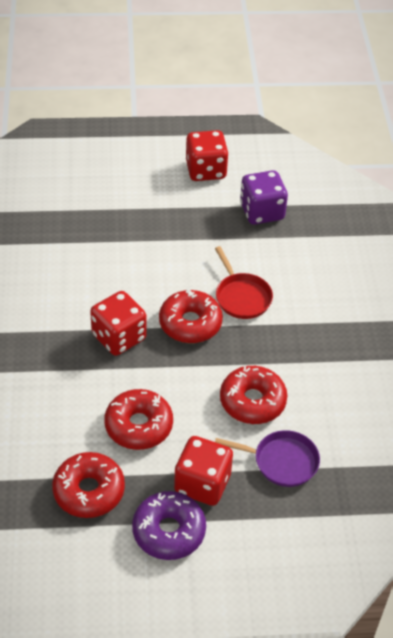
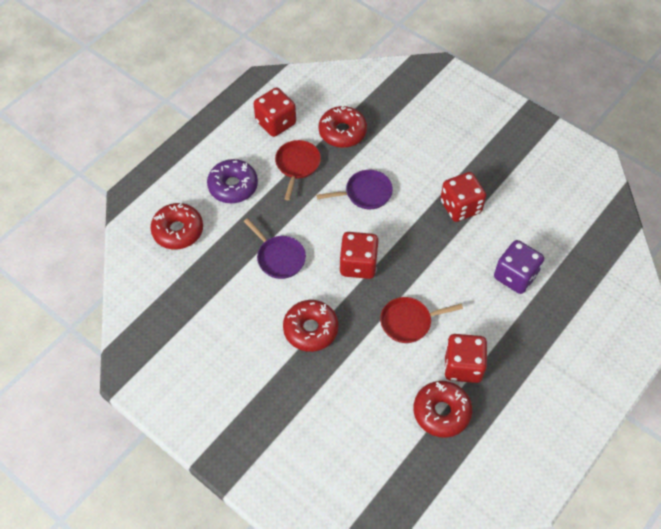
purple pan: [215,430,320,487] = 1 -> [244,218,306,279] [316,170,393,209] = 2
red dice: [90,291,147,356] [174,436,233,506] [186,130,229,181] = 3 -> [254,88,296,137] [340,232,379,279] [440,172,486,222] [444,334,487,383] = 4
red pan: [215,246,273,319] = 1 -> [275,140,321,200] [380,297,463,343] = 2

